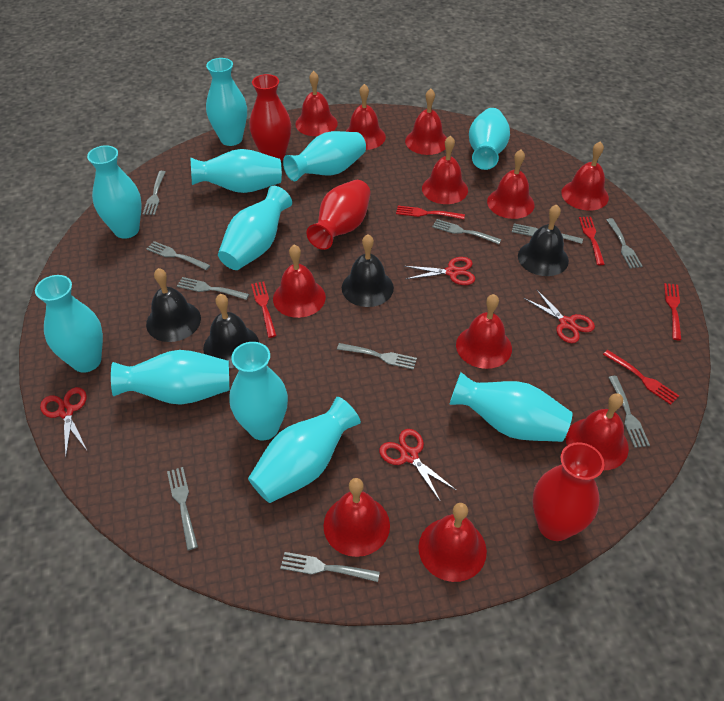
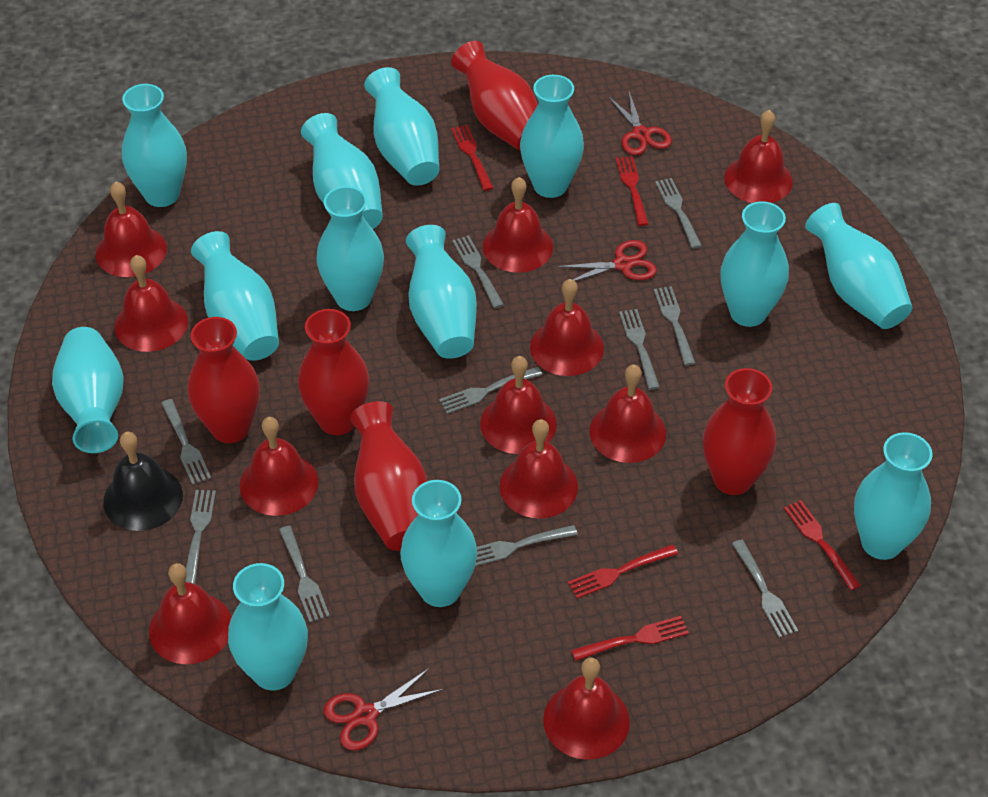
black bell: [146,268,201,342] [203,294,259,368] [342,234,394,307] [518,204,569,276] = 4 -> [103,432,183,531] = 1
red scissors: [40,387,87,456] [379,429,457,502] [404,257,475,285] [524,289,595,343] = 4 -> [324,669,443,751] [556,240,657,281] [608,92,672,155] = 3
red vase: [249,74,291,161] [307,180,371,250] [533,442,604,541] = 3 -> [188,317,260,443] [298,309,370,435] [350,401,427,551] [451,41,538,151] [702,368,776,495] = 5
turquoise vase: [35,275,103,373] [87,145,142,239] [111,350,229,405] [190,149,282,193] [206,58,247,146] [218,186,292,270] [229,342,288,440] [248,397,361,503] [283,131,366,181] [449,372,572,442] [469,108,510,170] = 11 -> [52,327,124,453] [122,84,187,207] [191,231,279,361] [228,563,308,691] [301,113,383,229] [316,186,384,311] [364,67,439,186] [400,480,477,607] [406,225,477,359] [520,75,584,198] [720,201,789,327] [805,203,912,329] [854,432,932,560] = 13

